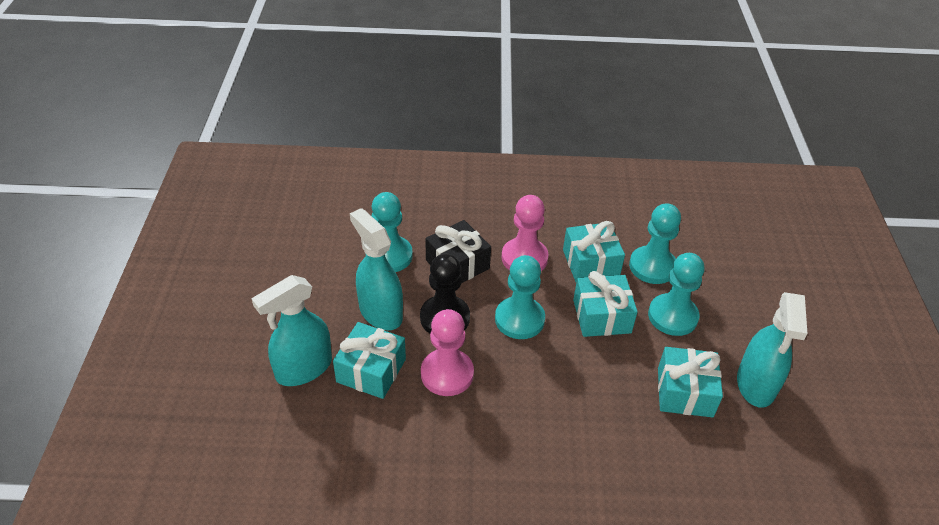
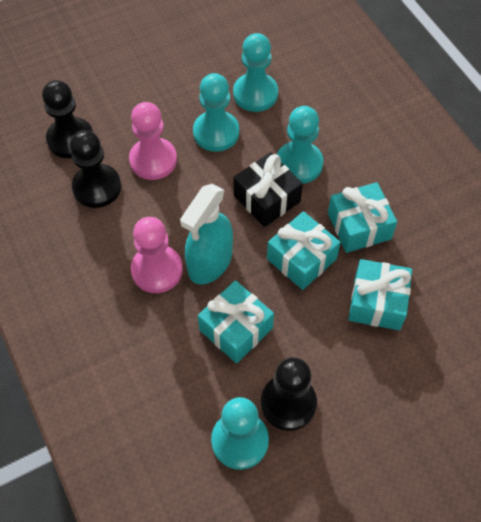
black pawn: [420,253,470,334] = 1 -> [42,80,93,158] [70,130,121,208] [261,357,317,431] = 3
turquoise spray bottle: [252,275,332,386] [350,208,403,330] [737,292,807,408] = 3 -> [180,184,233,284] = 1

